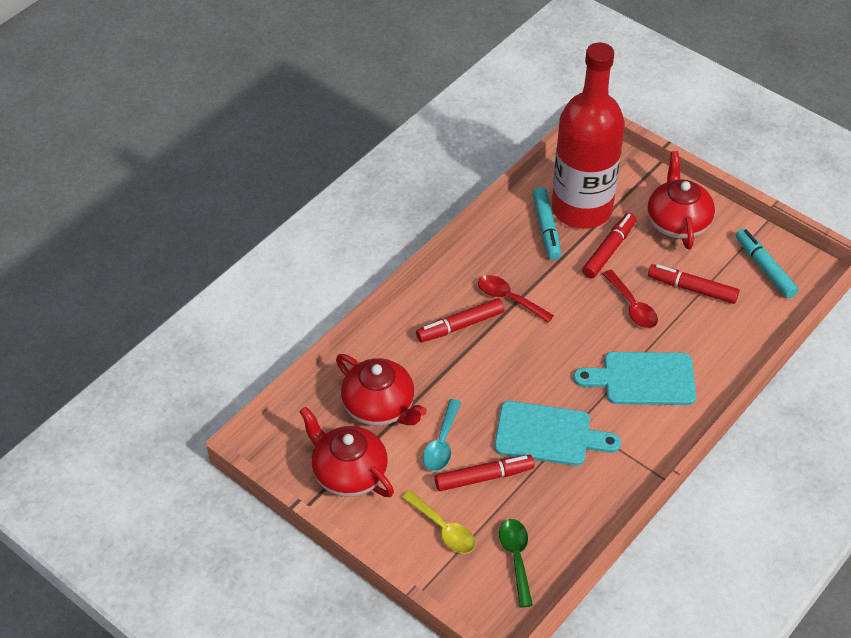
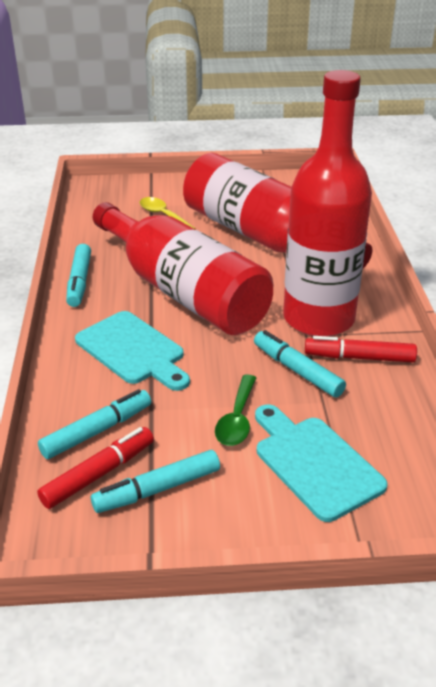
red bottle: [552,43,625,229] = 1 -> [93,202,273,335] [183,153,372,268] [283,70,372,336] = 3
red marker: [416,298,505,342] [435,455,534,491] [582,213,636,278] [648,264,739,304] = 4 -> [37,427,154,509] [305,336,417,362] = 2
red spoon: [478,275,554,323] [603,270,658,329] = 2 -> none = 0
red teapot: [299,406,394,497] [336,354,427,426] [647,151,715,249] = 3 -> none = 0
turquoise marker: [532,187,561,260] [736,228,799,298] = 2 -> [38,389,151,459] [66,244,91,307] [91,450,220,513] [254,330,346,397] = 4
turquoise spoon: [423,399,461,471] = 1 -> none = 0

